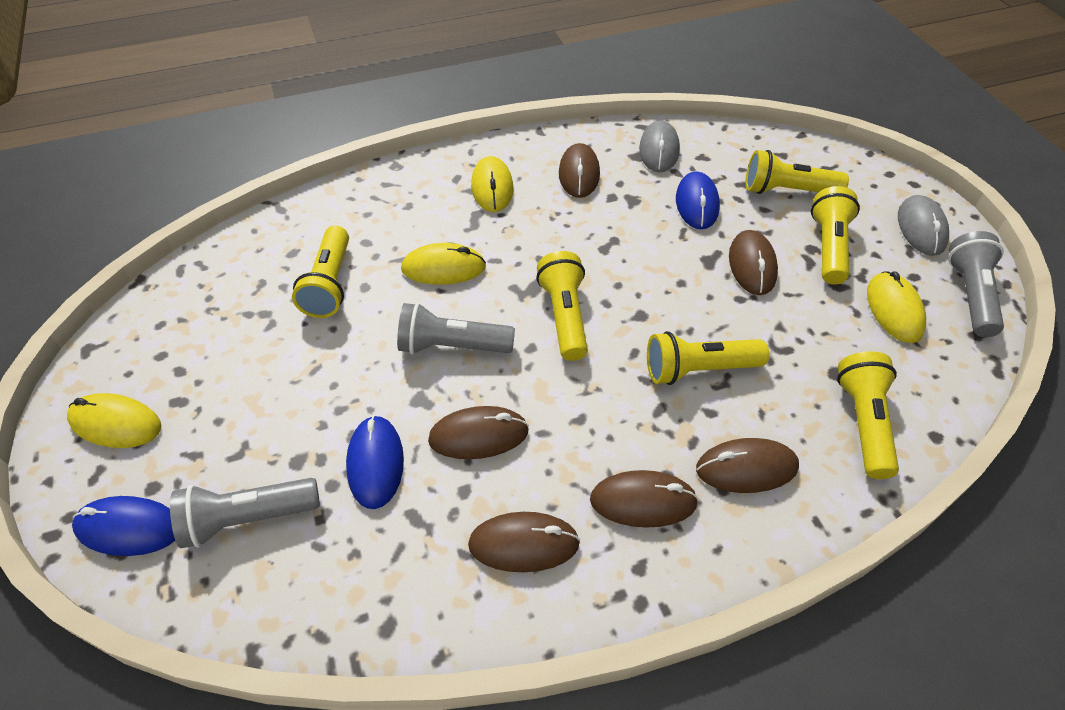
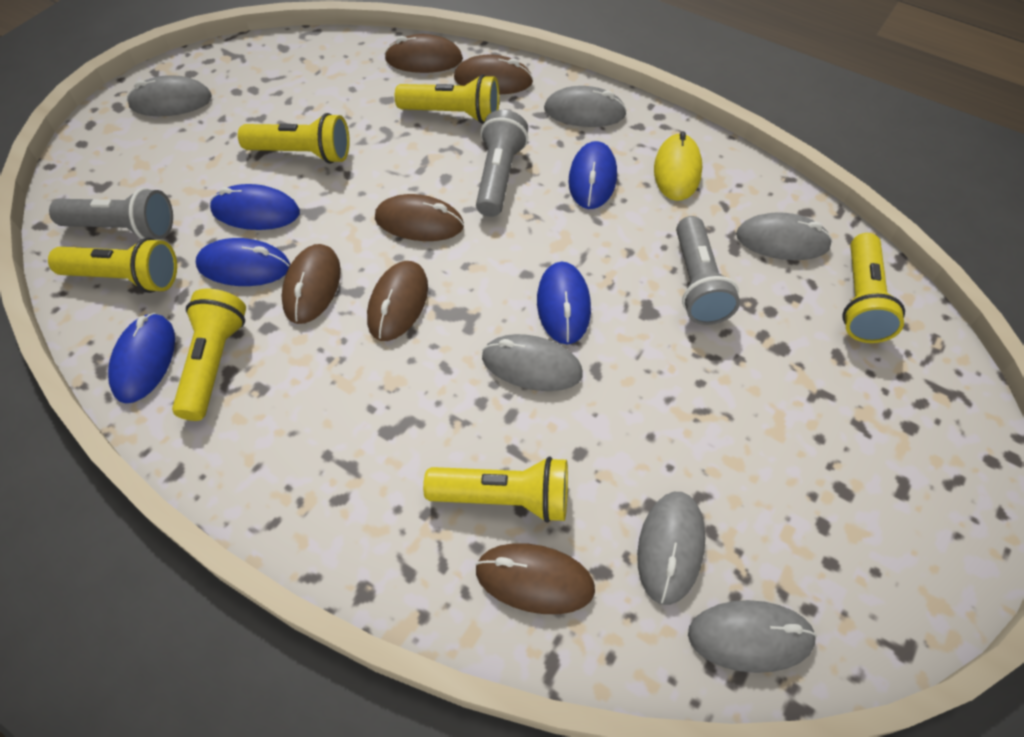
blue mouse: [72,496,175,556] [346,415,404,509] [676,171,720,229] = 3 -> [108,313,175,403] [196,238,290,286] [210,184,300,230] [537,262,591,344] [568,141,617,209] = 5
grey mouse: [639,120,680,172] [898,195,949,256] = 2 -> [127,75,212,116] [482,334,583,391] [544,86,627,127] [637,492,705,605] [688,600,817,673] [736,212,833,260] = 6
yellow mouse: [67,393,161,448] [401,243,486,285] [471,156,513,212] [867,271,926,343] = 4 -> [654,131,702,201] = 1

